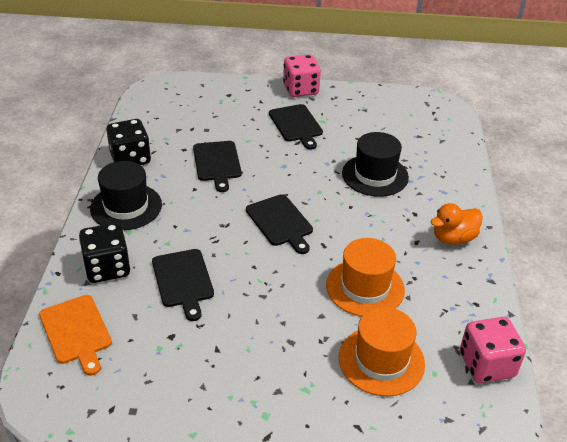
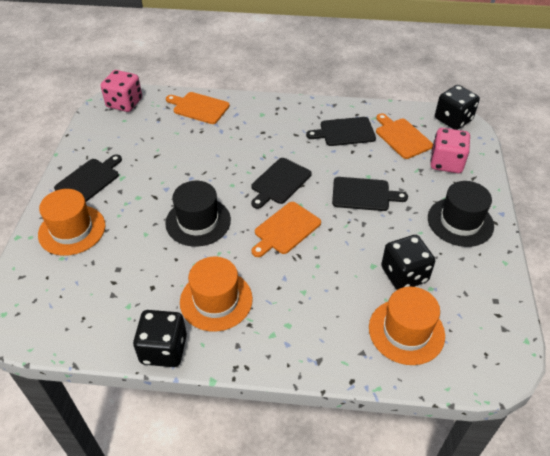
black dice: [79,223,130,283] [106,119,151,165] = 2 -> [133,310,187,367] [381,235,435,290] [435,85,480,130] = 3
orange cutting board: [39,295,112,376] = 1 -> [166,92,230,124] [251,202,321,257] [376,113,433,159] = 3
orange duck: [431,203,483,245] = 1 -> none = 0
orange hat: [326,238,405,316] [339,307,425,396] = 2 -> [38,189,105,256] [180,256,253,332] [369,287,445,365] = 3

